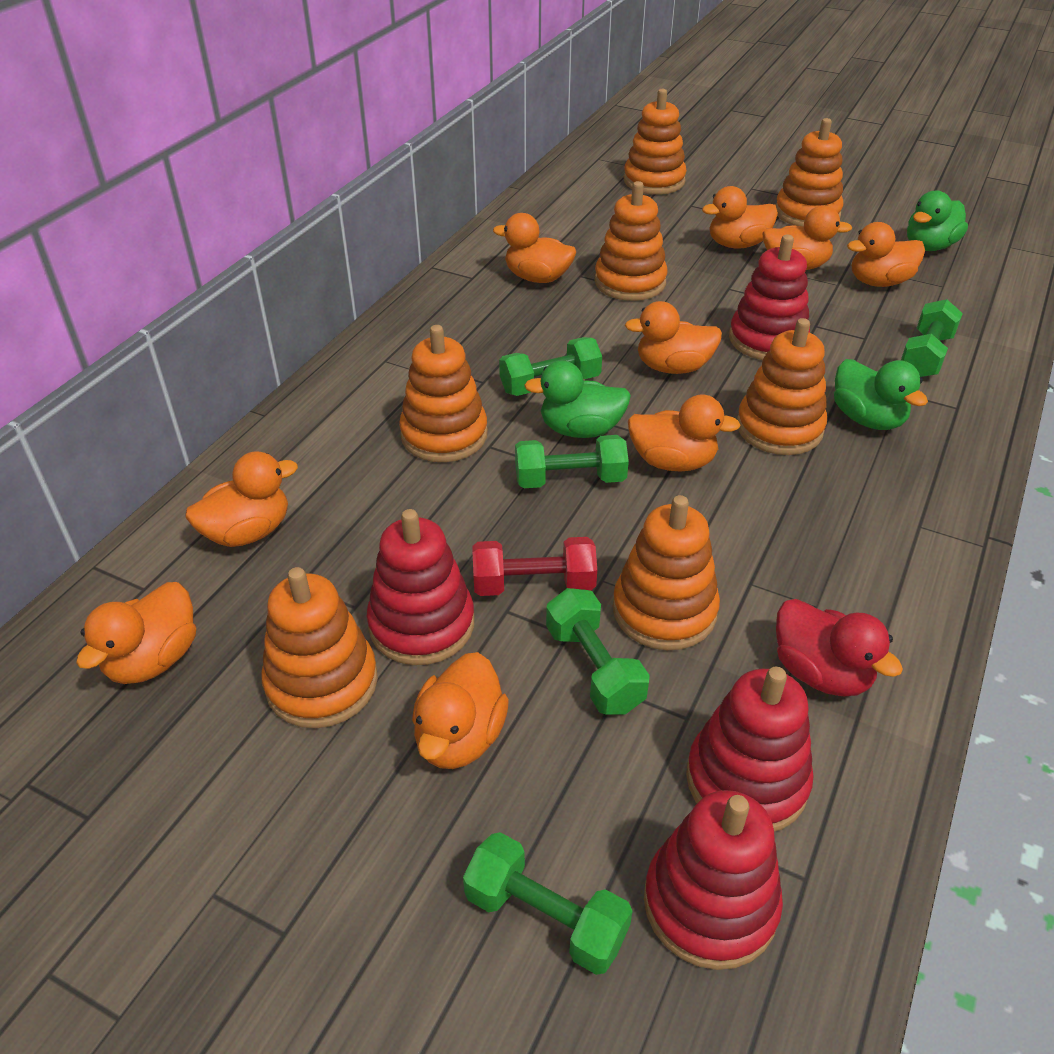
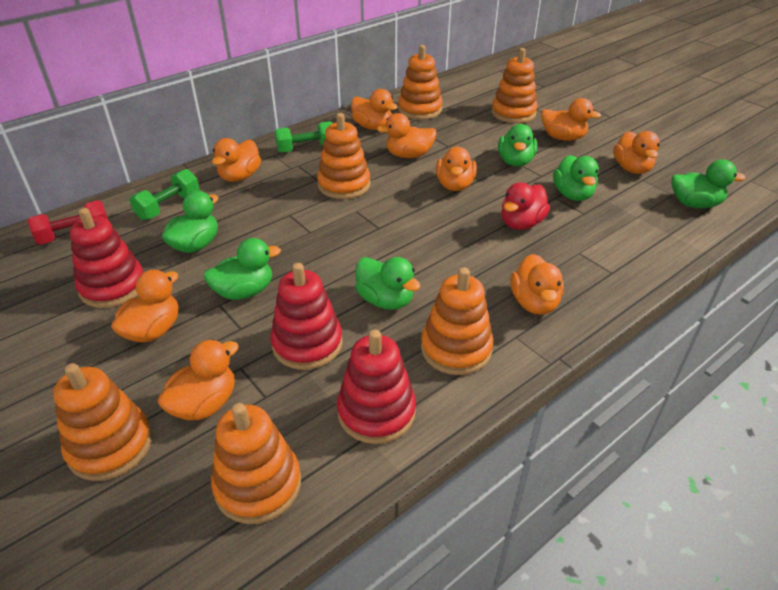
green duck: [524,361,631,438] [834,359,928,430] [907,191,968,251] = 3 -> [162,191,218,253] [203,238,281,300] [355,257,421,310] [498,124,537,167] [553,155,599,201] [672,159,746,208] = 6
green dumbbell: [463,832,633,975] [499,337,602,396] [515,435,629,488] [546,588,650,715] [901,299,963,377] = 5 -> [129,169,200,220] [274,121,333,153] = 2
orange stacking toy: [261,567,378,728] [399,325,488,462] [595,181,668,301] [613,495,720,650] [624,89,687,195] [737,318,827,455] [776,118,843,227] = 7 -> [53,363,152,481] [211,403,301,524] [317,113,370,199] [398,45,443,120] [421,267,493,375] [491,48,537,123] = 6
red stacking toy: [367,509,474,665] [644,790,783,970] [686,667,813,832] [729,235,810,360] = 4 -> [70,208,144,308] [270,263,342,370] [337,330,416,444] = 3

